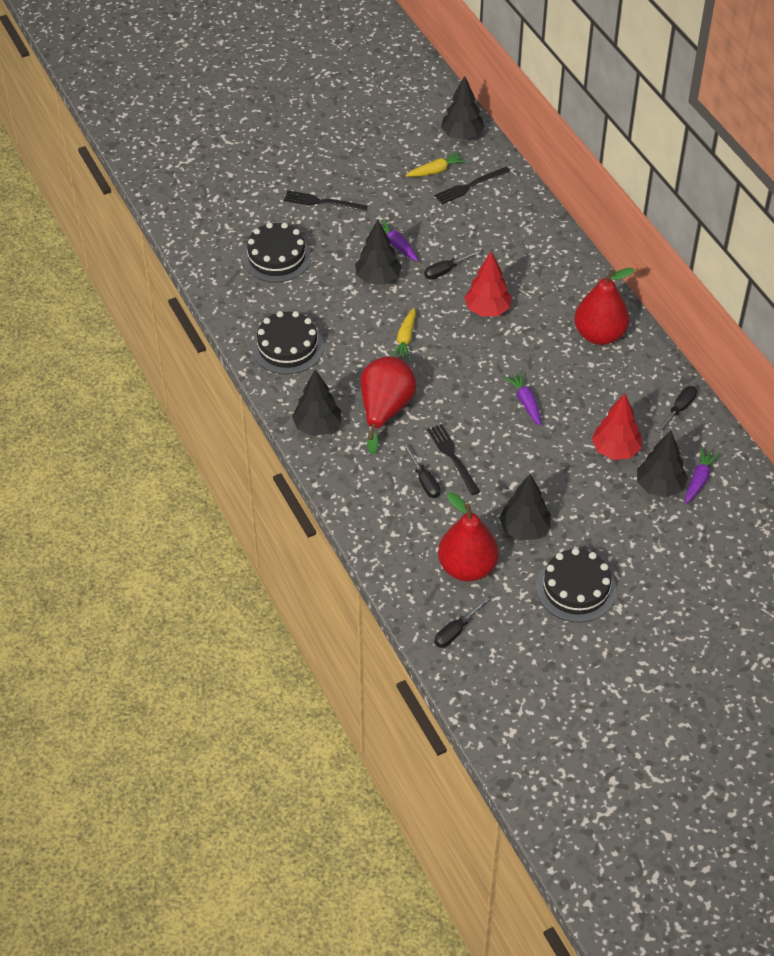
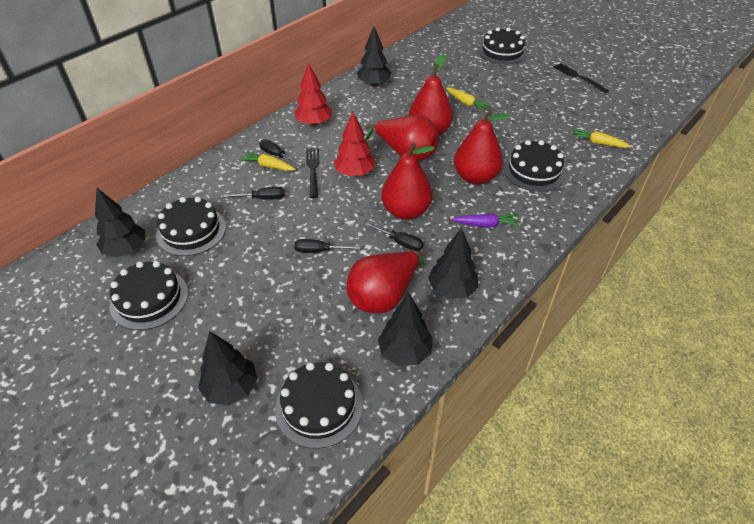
black cake: [242,222,311,282] [252,311,324,375] [536,548,616,623] = 3 -> [109,261,188,330] [156,197,226,256] [275,362,363,449] [478,28,527,64] [503,140,566,192] = 5
black fork: [284,190,368,212] [427,424,480,495] [434,167,510,204] = 3 -> [306,148,320,198] [553,63,609,93] = 2
purple carrot: [370,219,418,261] [504,371,541,426] [685,447,720,504] = 3 -> [452,213,519,227] = 1
red pear: [361,356,417,455] [438,492,499,581] [574,268,635,345] = 3 -> [346,250,427,313] [365,115,439,162] [381,143,435,220] [409,54,453,135] [454,110,510,185] = 5
yellow carrot: [391,308,416,361] [405,151,467,177] = 2 -> [239,151,296,171] [446,88,492,112] [571,128,631,148] = 3

